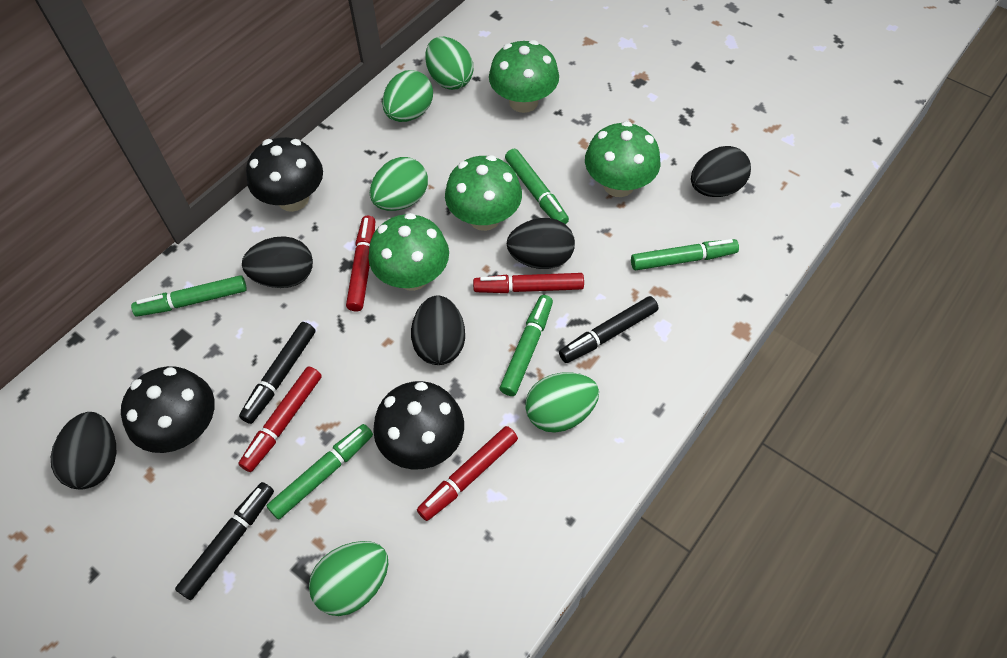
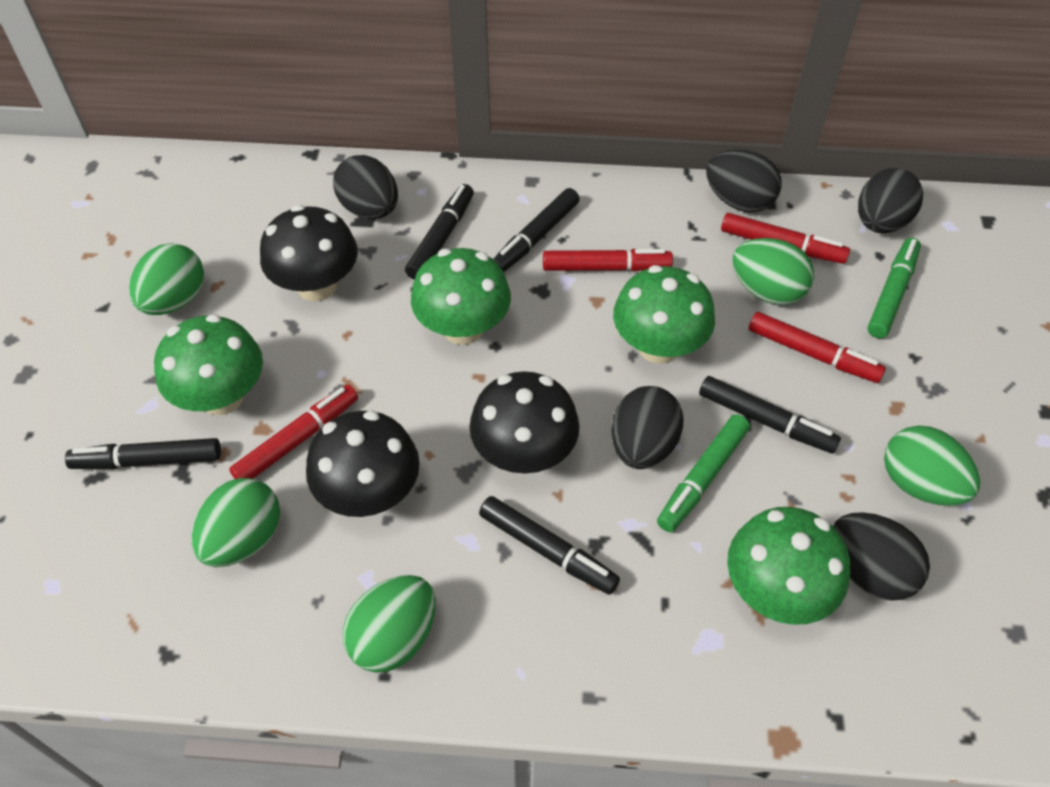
black marker: [175,482,274,600] [239,322,315,424] [559,296,659,363] = 3 -> [65,438,221,469] [405,184,474,280] [479,496,620,595] [493,188,580,272] [699,376,841,454] = 5
green marker: [131,275,247,317] [267,424,373,520] [500,295,553,396] [505,149,569,224] [631,239,739,271] = 5 -> [657,414,750,532] [868,238,921,338] = 2

